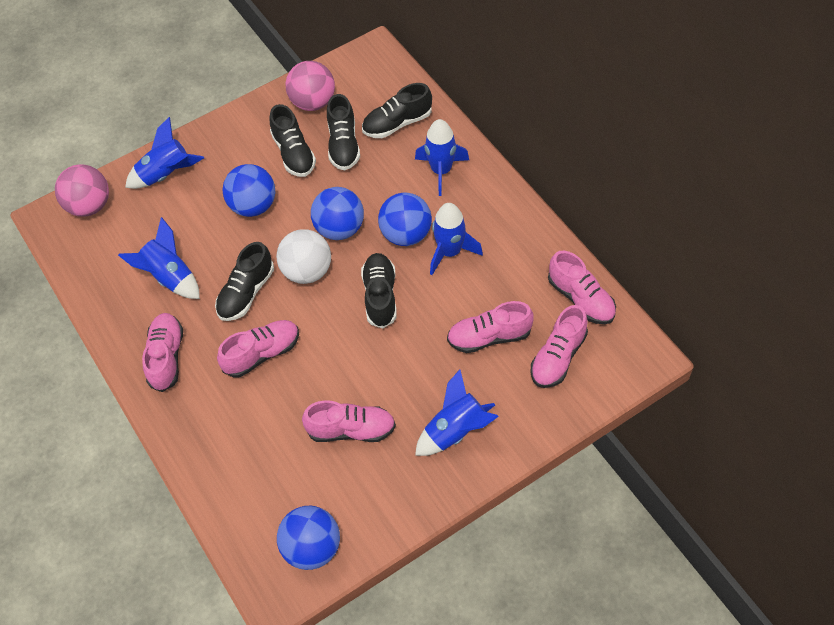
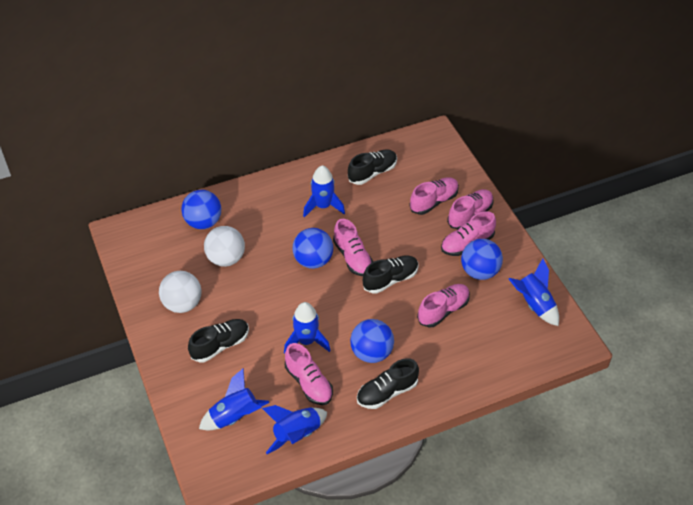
black shoe: [215,242,274,321] [270,104,316,177] [327,94,360,170] [361,253,397,328] [362,83,432,138] = 5 -> [188,319,249,363] [348,149,397,185] [357,358,419,409] [363,255,419,294] = 4
pink ball: [55,165,109,216] [286,61,335,111] = 2 -> none = 0
white ball: [276,229,331,284] = 1 -> [159,271,202,313] [204,226,245,267] = 2

